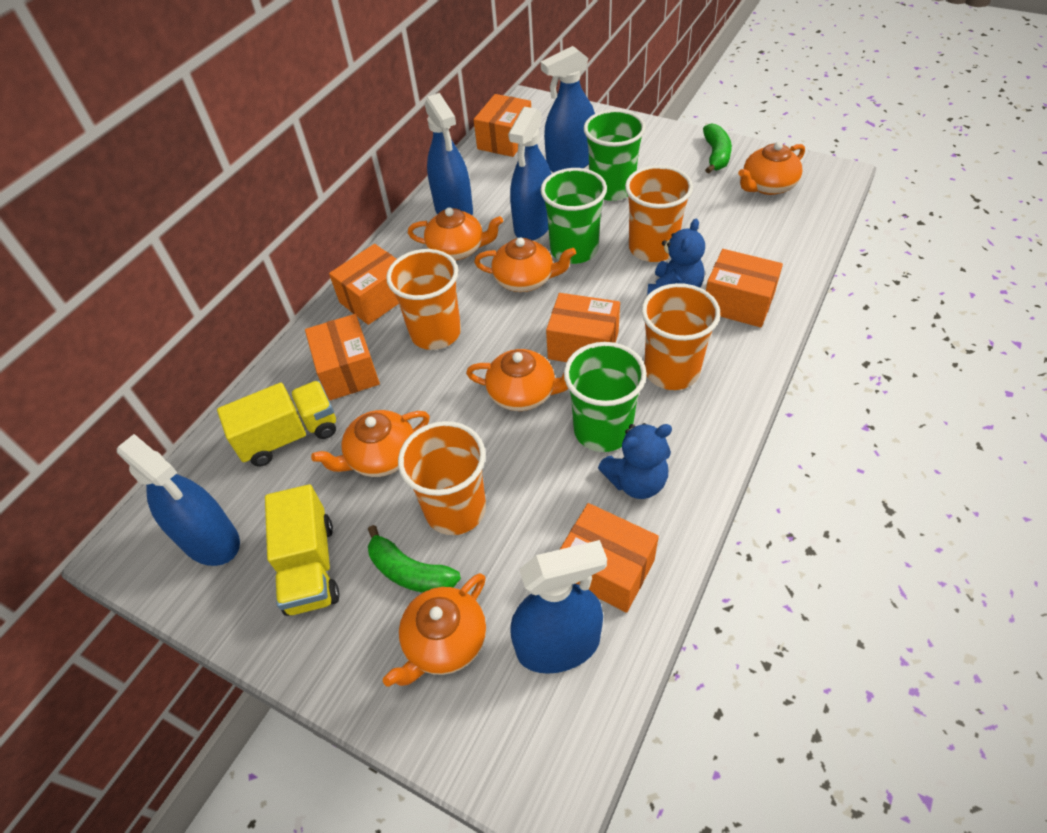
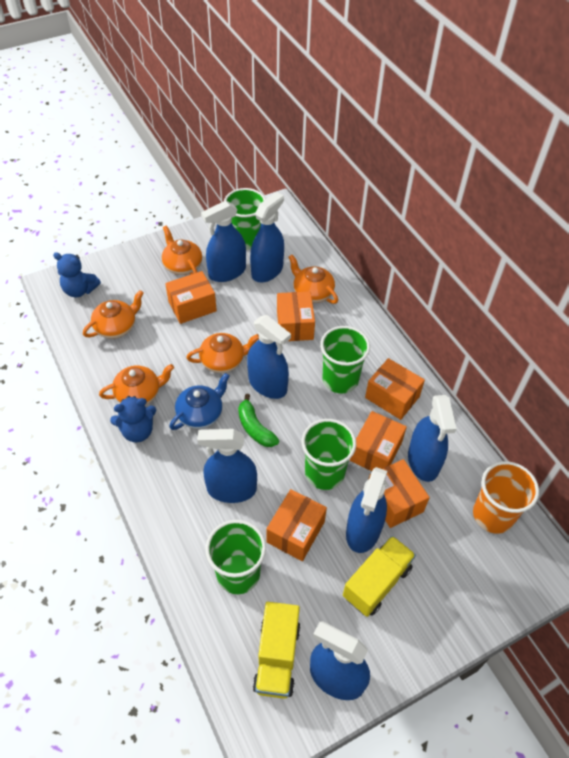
blue spray bottle: [117,434,240,566] [425,93,473,215] [508,107,552,241] [510,540,607,674] [541,46,595,172] = 5 -> [197,429,257,503] [201,201,246,282] [247,315,291,399] [250,192,284,283] [310,621,370,700] [346,467,387,553] [408,395,456,482] = 7
blue teapot: none = 0 -> [169,373,229,430] = 1
green banana: [368,525,461,593] [703,123,732,174] = 2 -> [238,394,279,447] = 1
green cup: [540,168,607,264] [564,342,647,452] [584,109,646,201] = 3 -> [205,520,266,594] [224,188,266,250] [302,419,356,490] [320,326,370,394] = 4
orange cup: [386,249,461,350] [398,421,486,535] [625,165,693,262] [641,283,720,390] = 4 -> [473,461,539,534] = 1
orange teapot: [311,410,430,477] [383,573,486,687] [408,207,503,260] [466,349,568,411] [474,238,576,292] [738,142,805,195] = 6 -> [83,290,144,339] [99,364,174,405] [162,226,202,275] [186,333,259,373] [288,255,338,304] = 5

